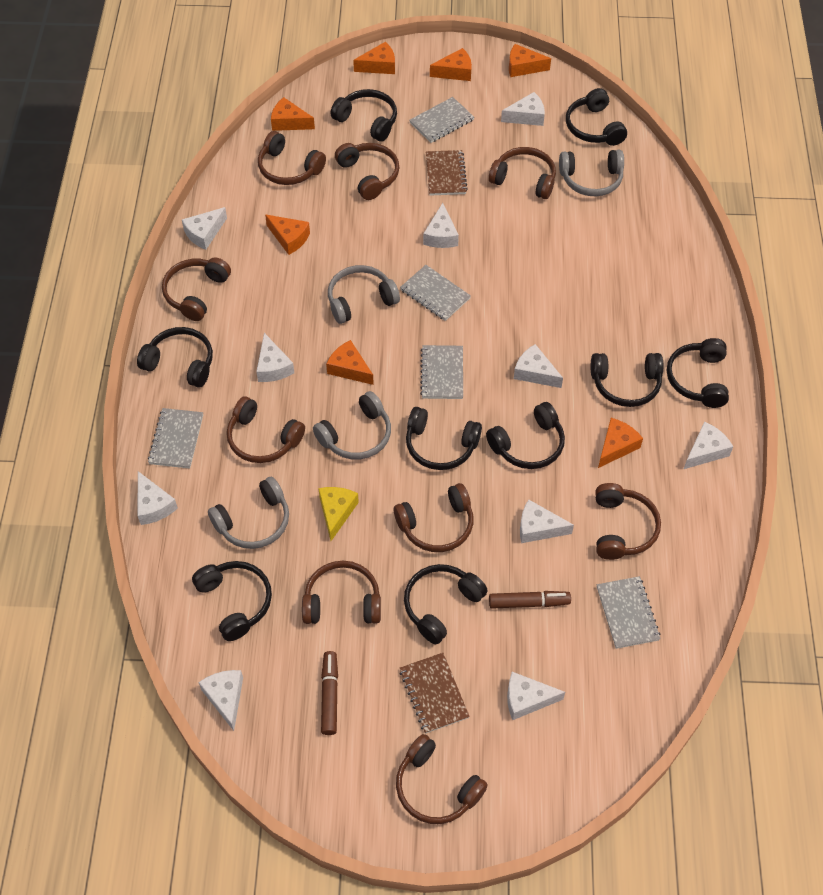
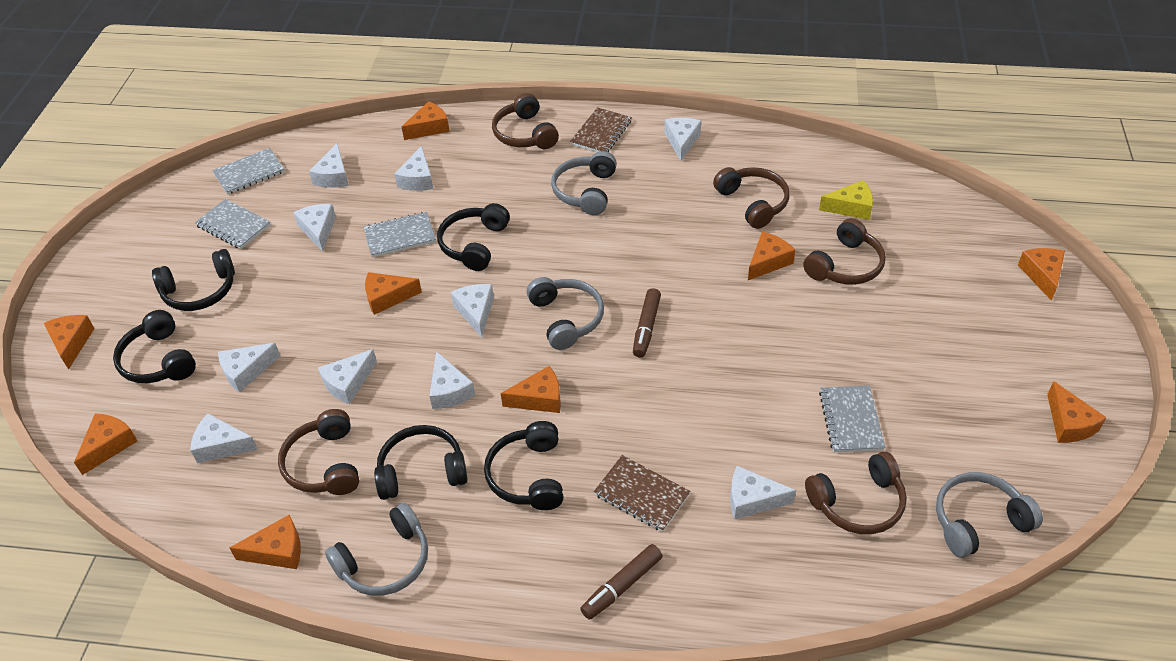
black headphones: [137,327,213,387] [192,561,272,641] [331,89,397,142] [404,564,488,644] [406,407,482,470] [486,402,565,469] [566,88,627,146] [591,353,663,407] [667,338,729,408] = 9 -> [113,310,196,383] [152,249,235,311] [374,425,468,500] [437,203,510,271] [484,421,563,510] = 5
brown headphones: [162,257,231,321] [227,397,305,463] [258,131,326,185] [302,561,381,624] [335,143,400,200] [394,483,473,552] [396,734,488,824] [489,147,556,199] [595,483,661,560] = 9 -> [278,409,359,495] [492,93,559,149] [713,167,790,229] [803,218,886,285] [805,452,907,534] = 5
grey notebook: [148,408,203,469] [400,265,471,321] [409,97,474,143] [420,345,463,399] [597,576,661,649] = 5 -> [195,199,271,249] [212,148,285,195] [364,212,436,257] [819,386,885,452] = 4
orange cheese: [265,215,310,255] [271,97,315,131] [326,340,374,385] [353,42,395,74] [430,48,472,81] [509,44,551,77] [598,418,643,468] = 7 -> [44,315,95,370] [74,414,137,475] [229,515,301,569] [365,272,422,315] [402,101,450,140] [501,366,561,413] [748,232,795,280] [1018,248,1065,301] [1047,381,1106,443] = 9

